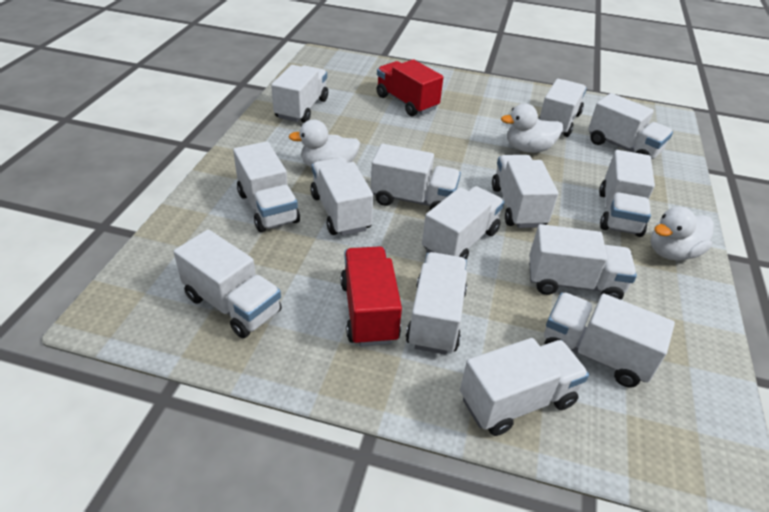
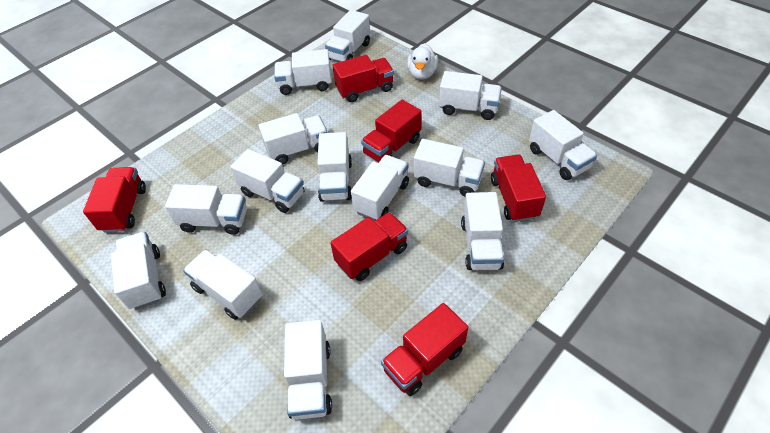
red truck: [340,246,402,346] [376,59,443,116] = 2 -> [83,167,146,233] [330,212,408,281] [333,55,394,102] [361,100,422,162] [381,303,468,396] [491,155,546,222] = 6
white duck: [289,119,360,168] [501,103,563,153] [650,207,714,261] = 3 -> [407,43,438,80] = 1

